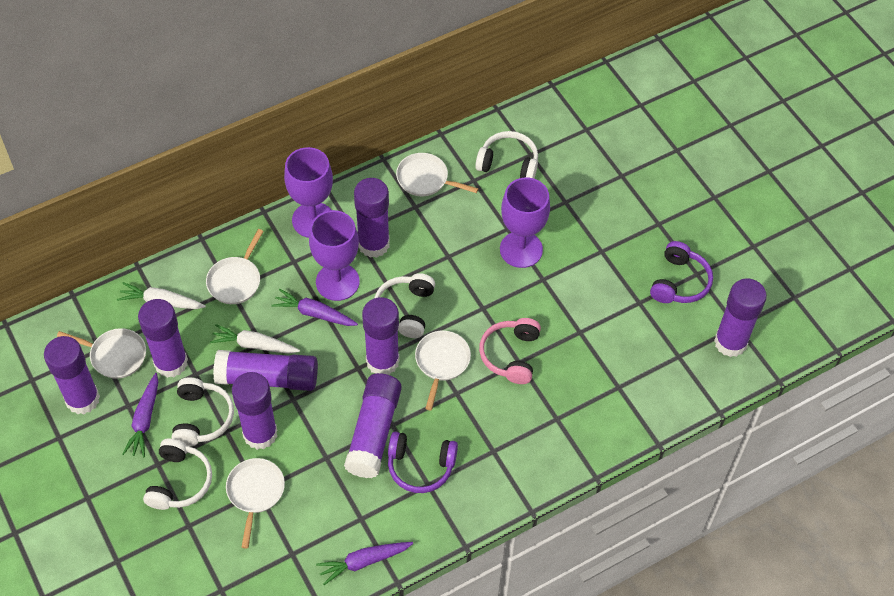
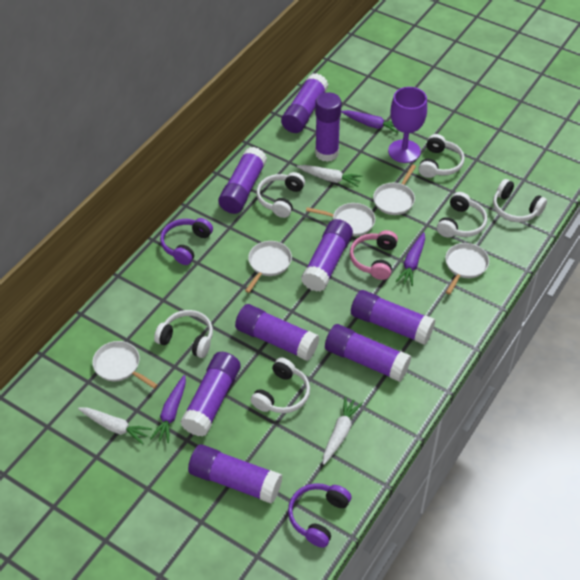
purple glue stick: [44,336,100,414] [138,299,188,378] [213,350,318,391] [232,372,277,450] [344,373,402,478] [354,178,390,258] [362,297,400,375] [714,279,767,357] = 8 -> [180,352,241,436] [188,444,282,504] [218,147,267,214] [235,304,319,361] [281,73,328,133] [301,219,353,292] [315,92,341,162] [325,324,411,382] [351,290,435,345] = 9
purple goblet: [284,147,333,238] [309,210,360,301] [500,178,550,268] = 3 -> [388,87,427,163] = 1
white carrot: [117,282,206,309] [210,324,300,354] = 2 -> [78,407,152,445] [297,165,363,187] [323,397,363,465] = 3
white headphones: [143,438,212,510] [172,377,234,447] [375,273,435,338] [475,131,538,178] = 4 -> [154,310,213,358] [251,358,310,413] [256,172,305,218] [418,134,465,178] [437,192,487,238] [493,179,547,222] = 6

